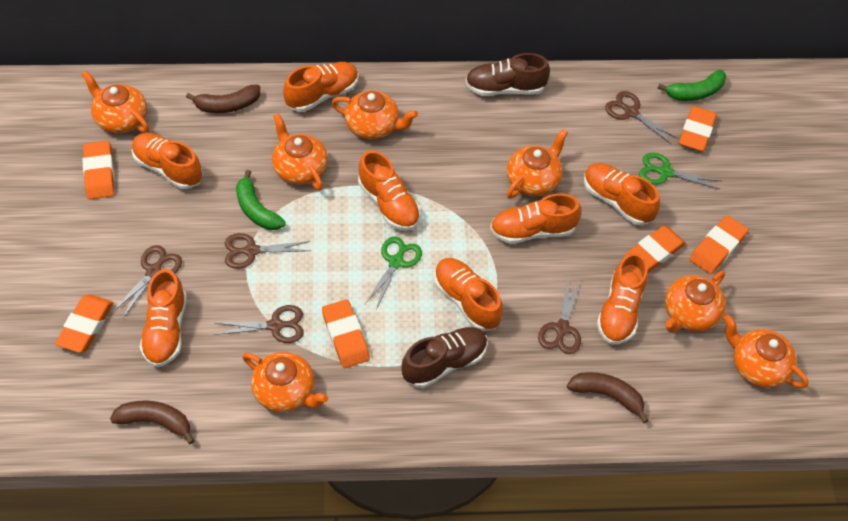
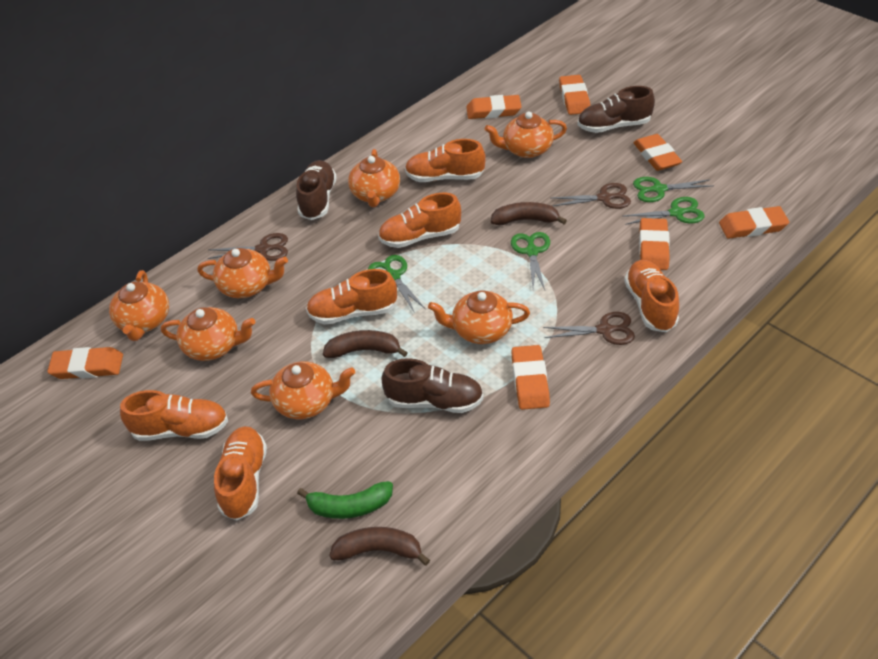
brown scissors: [112,245,182,318] [214,305,304,343] [225,233,310,269] [538,281,581,354] [605,91,678,144] = 5 -> [208,233,288,261] [543,312,635,345] [552,183,631,209] = 3
brown shoe: [401,327,488,388] [465,53,550,96] = 2 -> [296,160,337,220] [381,358,483,413] [577,86,655,133] = 3
green banana: [236,170,285,230] [658,70,726,101] = 2 -> [297,481,393,519] = 1
green scissors: [365,237,422,309] [639,153,721,189] = 2 -> [368,255,425,313] [511,232,550,290] [623,197,705,225] [633,177,712,202] = 4
orange eraser: [55,294,114,353] [83,141,114,200] [322,299,370,368] [625,225,686,273] [679,106,717,152] [689,215,748,274] = 6 -> [47,347,123,379] [466,95,522,119] [511,345,550,410] [559,75,590,115] [633,134,682,171] [639,218,670,270] [719,206,789,239] = 7
orange shoe: [132,133,203,189] [140,269,187,367] [283,62,359,112] [358,150,420,231] [434,258,503,331] [490,194,581,244] [584,163,660,225] [597,253,648,345] = 8 -> [120,390,228,441] [214,426,267,521] [306,269,397,325] [378,193,461,248] [405,139,486,182] [624,260,679,332] = 6

